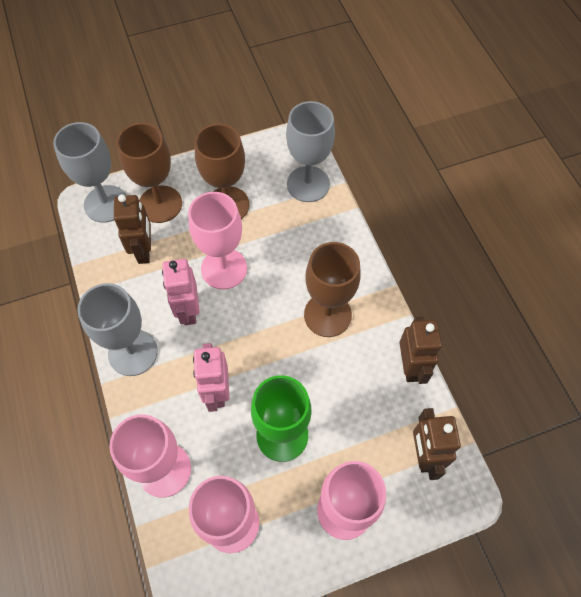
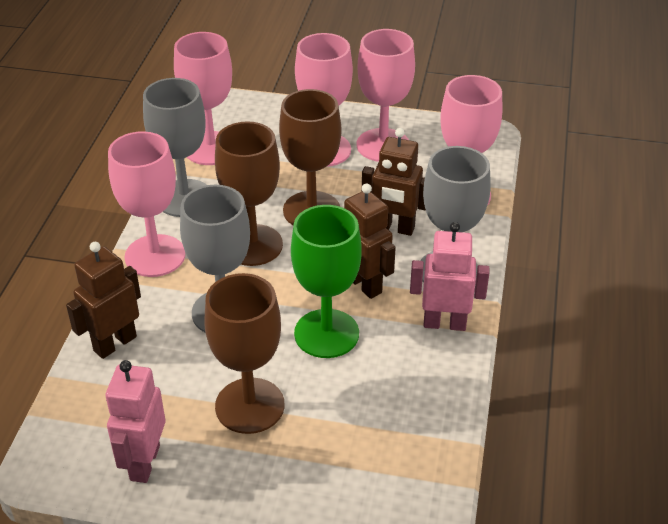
pink goblet: [109,414,191,498] [188,192,247,289] [189,476,259,553] [317,461,386,540] = 4 -> [108,131,185,277] [174,32,232,165] [295,33,353,167] [357,29,415,162] [440,75,503,206] = 5

